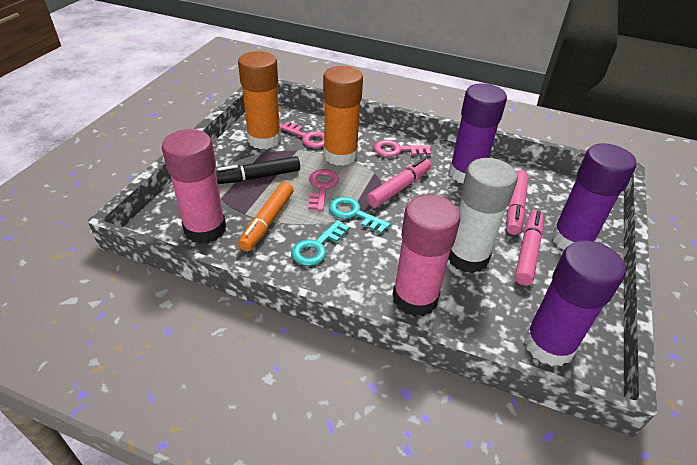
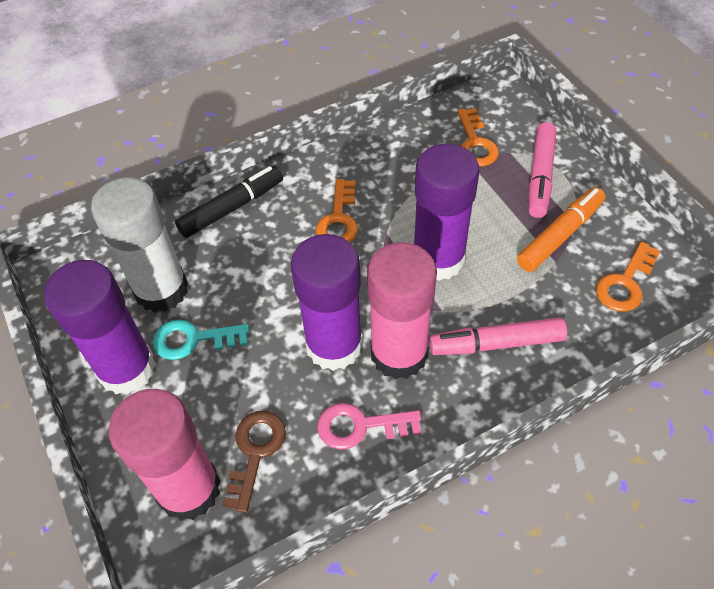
brown key: none = 0 -> [223,411,286,513] = 1
orange glue stick: [238,51,281,149] [323,66,363,166] = 2 -> none = 0
orange key: none = 0 -> [316,179,358,242] [457,108,499,167] [596,241,660,312] = 3
pink key: [280,121,324,148] [308,169,339,211] [374,140,431,157] = 3 -> [317,403,421,450] = 1
pink marker: [367,158,431,207] [507,170,529,235] [515,211,544,285] = 3 -> [429,317,567,355] [529,122,557,218] = 2
turquoise key: [291,220,349,266] [329,197,391,234] = 2 -> [153,319,249,360] = 1

